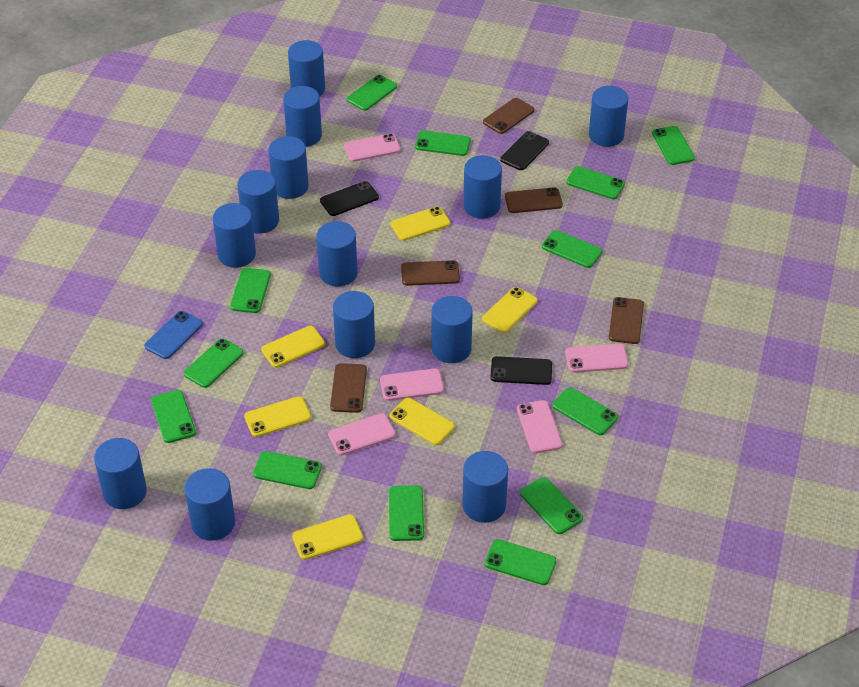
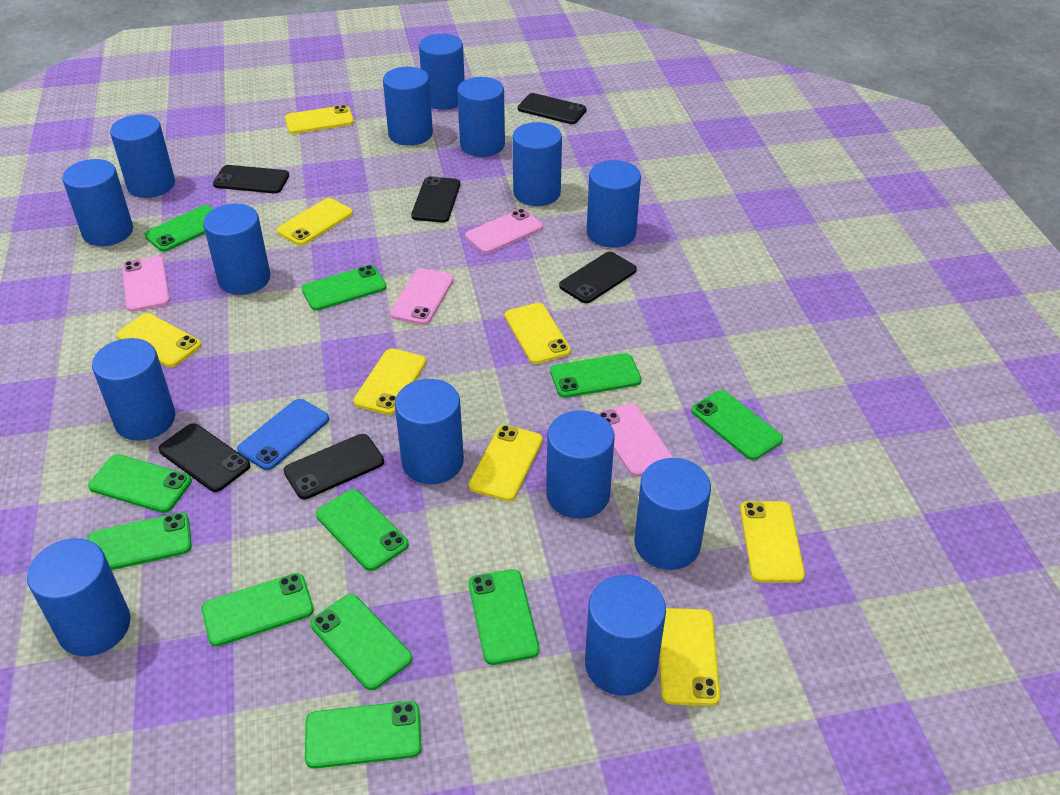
black phone: [320,181,379,216] [491,356,552,385] [500,131,549,170] = 3 -> [158,423,250,492] [213,165,289,193] [284,434,384,499] [411,176,460,222] [518,93,587,124] [559,252,637,303] = 6
blue cylinder: [94,438,147,509] [184,468,235,541] [213,203,256,268] [237,170,279,234] [268,136,309,199] [283,86,322,147] [288,40,325,97] [317,221,358,286] [333,291,375,358] [431,296,473,363] [462,451,508,523] [463,155,502,219] [589,86,628,147] = 13 -> [27,538,131,656] [62,159,133,246] [92,338,175,441] [110,114,175,198] [203,204,271,295] [383,67,433,146] [395,379,464,484] [419,34,465,110] [457,77,505,157] [513,122,562,206] [546,410,615,519] [585,575,666,696] [587,160,641,247] [634,458,711,570] = 14
brown phone: [330,363,367,413] [401,260,460,286] [483,98,534,134] [505,187,563,213] [609,297,644,344] = 5 -> none = 0
green phone: [151,390,196,443] [184,339,244,388] [230,268,271,313] [253,451,322,489] [347,75,397,111] [389,485,424,541] [415,130,471,156] [485,539,557,585] [520,477,583,534] [542,230,602,268] [552,387,618,435] [566,166,625,199] [652,126,695,165] = 13 -> [87,512,192,570] [88,454,192,513] [145,205,213,252] [202,573,314,647] [302,265,386,311] [305,701,422,769] [311,594,412,690] [316,489,409,571] [469,569,539,665] [550,353,641,398] [692,390,783,460] = 11
pink phone: [328,413,396,455] [344,133,401,162] [380,368,444,401] [517,400,563,453] [565,344,629,373] = 5 -> [122,256,170,312] [390,268,454,325] [465,209,543,254] [597,403,673,477] = 4
yellow phone: [244,397,311,437] [261,326,325,368] [292,514,363,560] [389,398,455,445] [391,206,450,241] [482,287,538,333] = 6 -> [117,313,201,367] [277,198,353,246] [285,105,354,134] [353,348,426,415] [469,425,543,501] [505,303,571,364] [659,608,720,706] [740,501,805,583] = 8

